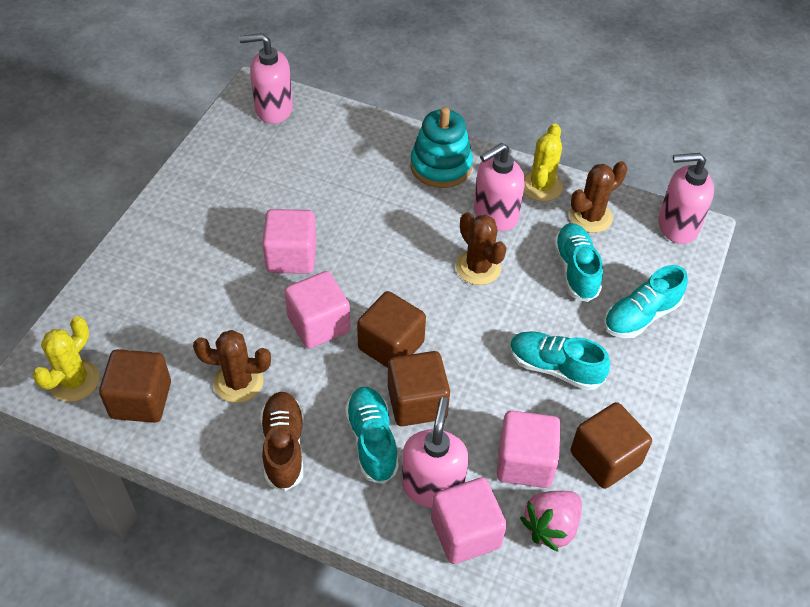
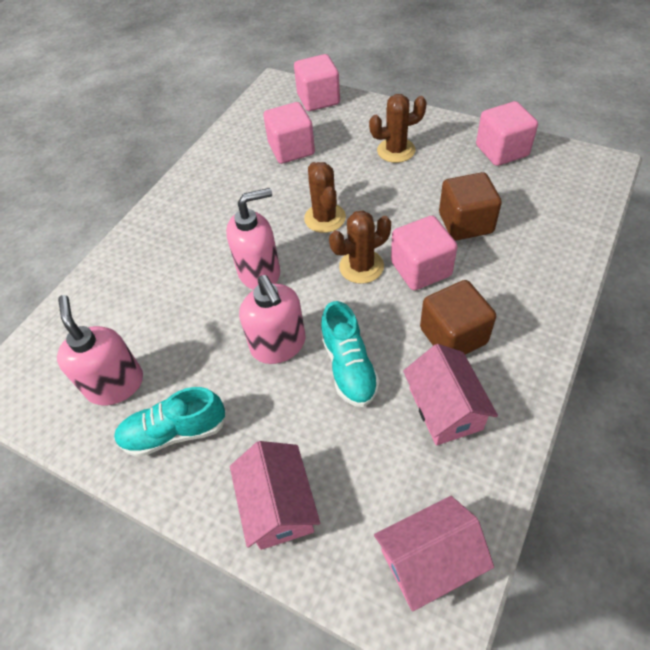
brown cube: [99,349,171,423] [357,291,426,368] [388,351,450,426] [571,402,652,489] = 4 -> [420,280,496,355] [439,172,502,240] = 2
brown shoe: [260,392,304,492] = 1 -> none = 0
pink house: none = 0 -> [230,441,320,550] [374,496,494,612] [403,344,498,446] = 3
pink soap dispenser: [239,33,293,124] [402,397,469,508] [474,143,525,231] [658,153,714,244] = 4 -> [57,295,143,405] [226,188,280,290] [239,275,306,364] = 3
pink strawberry: [520,491,582,552] = 1 -> none = 0
turquoise shoe: [345,387,399,484] [510,331,610,390] [554,223,603,302] [604,265,688,338] = 4 -> [114,387,227,457] [320,301,380,407] = 2
turquoise stacking toy: [410,107,473,188] = 1 -> none = 0
yellow cactus: [32,316,100,402] [524,124,563,201] = 2 -> none = 0

